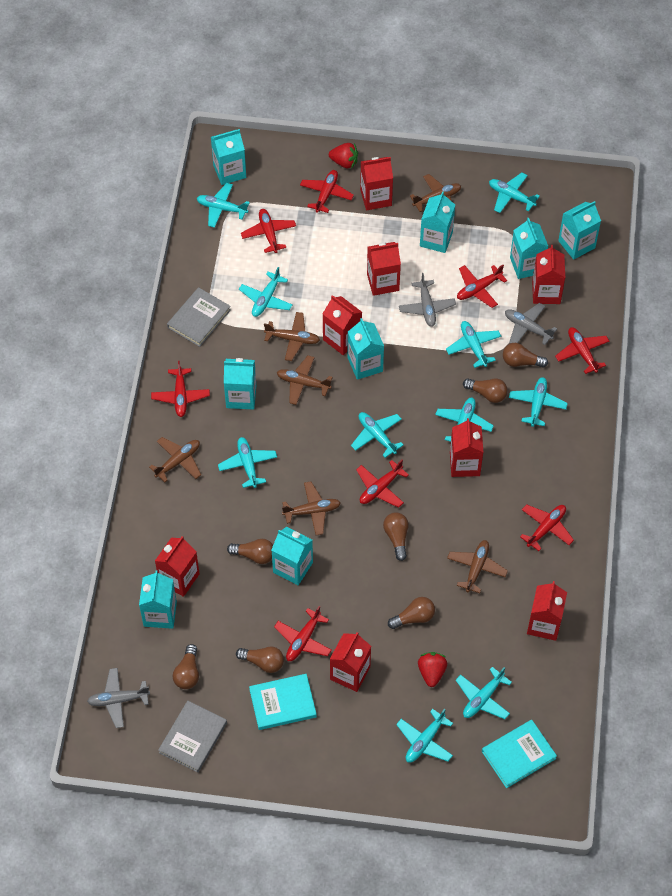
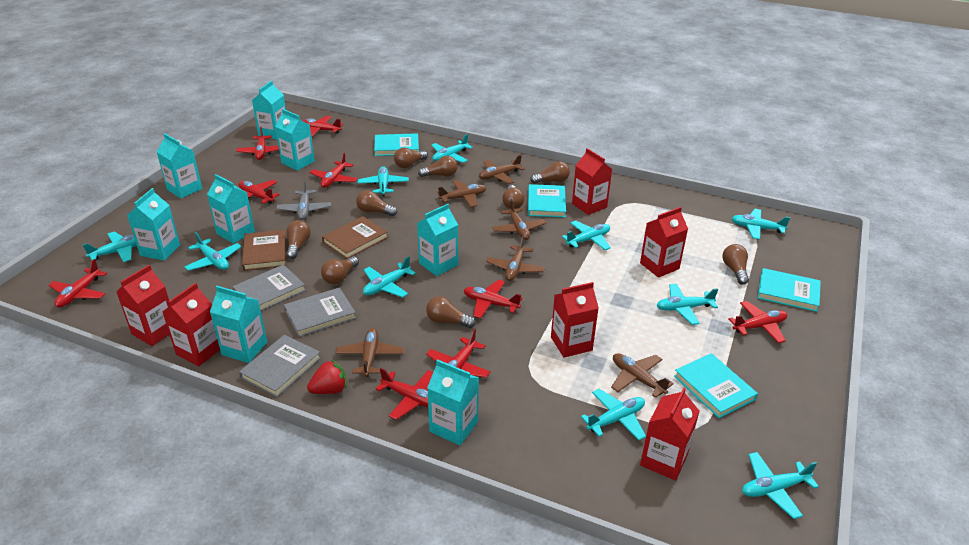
brown book: none = 0 -> [242,230,286,271] [322,216,388,259] = 2
brown light bulb: [173,644,199,689] [227,539,273,564] [236,647,284,673] [383,512,409,561] [388,597,435,629] [463,378,508,403] [503,343,548,368] = 7 -> [286,220,311,259] [321,256,359,284] [356,190,397,216] [394,148,428,168] [418,156,458,177] [426,296,476,328] [502,185,524,209] [530,161,570,184] [722,244,749,285] = 9
grey book: [158,701,227,773] [167,287,231,347] = 2 -> [232,264,306,311] [239,335,321,397] [284,287,356,337] = 3
grey plane: [87,668,150,728] [399,273,456,327] [505,303,557,345] = 3 -> [276,180,331,220] = 1
red carton: [155,536,200,597] [323,295,362,355] [330,632,371,692] [360,157,393,210] [367,242,401,296] [450,418,483,477] [527,581,567,641] [532,245,565,304] = 8 -> [116,265,170,346] [162,283,220,366] [551,282,599,358] [572,148,612,215] [640,207,688,278] [640,387,700,481] = 6
red plane: [151,361,210,417] [241,209,296,253] [274,606,332,661] [300,170,354,213] [356,460,409,508] [457,265,507,308] [520,504,574,551] [555,327,610,374] = 8 -> [48,259,107,308] [236,126,279,160] [238,180,280,204] [302,116,343,137] [310,153,358,188] [375,368,433,420] [426,329,491,378] [464,280,523,318] [729,301,787,343] = 9
red strawberry: [329,143,358,169] [418,652,447,687] = 2 -> [307,359,347,394] = 1
turquoise book: [249,674,317,730] [482,720,557,788] = 2 -> [374,133,419,156] [528,184,566,217] [674,353,758,418] [758,268,821,312] = 4

